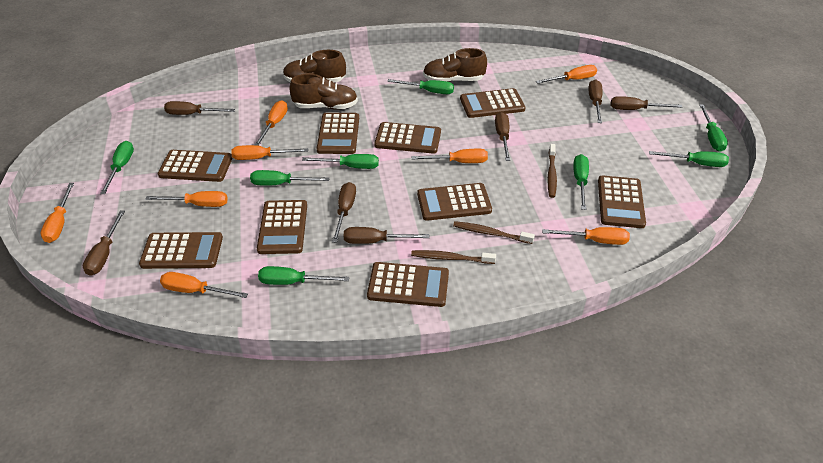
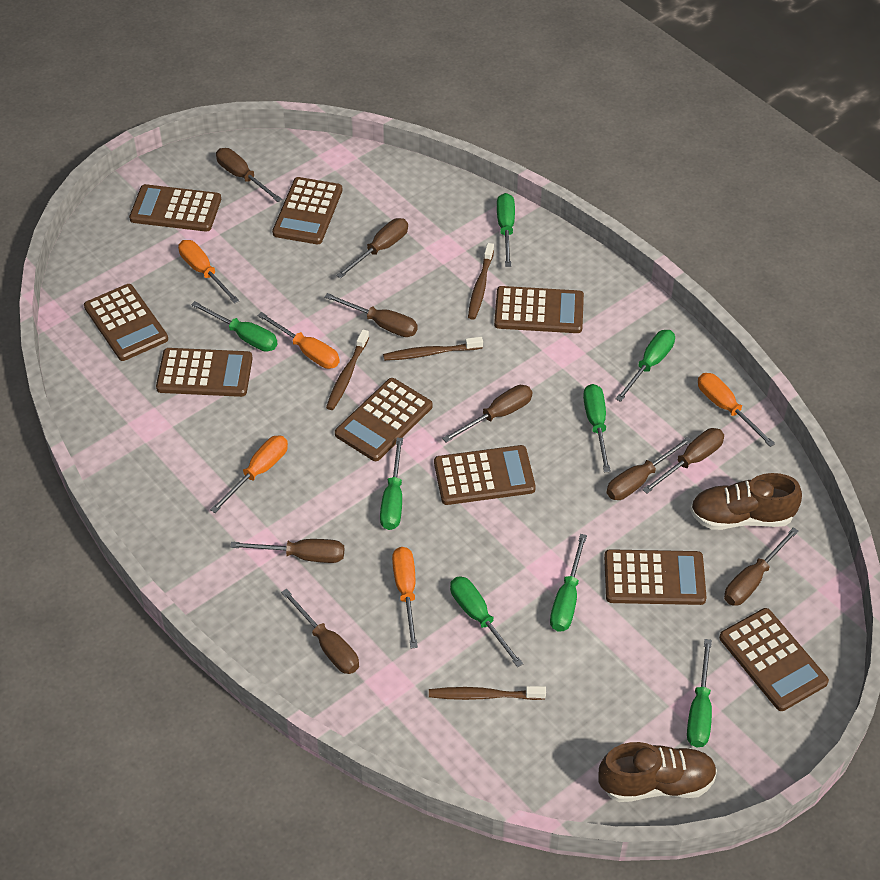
brown screwdriver: [83,210,125,276] [164,101,235,115] [332,182,356,243] [344,227,429,244] [495,112,510,161] [588,79,603,123] [611,96,683,110] = 7 -> [216,148,282,202] [230,539,344,563] [281,589,359,674] [325,293,417,337] [336,218,408,278] [442,385,532,442] [607,437,692,500] [642,428,724,493] [724,527,799,606] = 9
brown shoe: [283,50,346,82] [289,74,358,110] [423,48,487,82] = 3 -> [598,742,717,802] [690,473,802,530] = 2
brown toothbrush: [411,250,496,264] [453,221,535,244] [547,144,557,198] = 3 -> [326,329,369,410] [383,337,483,361] [429,686,546,700] [468,243,494,320] = 4
orange screwdriver: [40,183,74,243] [145,191,228,207] [160,272,248,298] [232,145,308,160] [255,100,288,146] [411,149,488,163] [536,65,597,84] [542,227,630,245] = 8 -> [178,240,239,304] [210,435,288,513] [257,312,340,369] [392,547,418,648] [698,373,775,447] = 5

